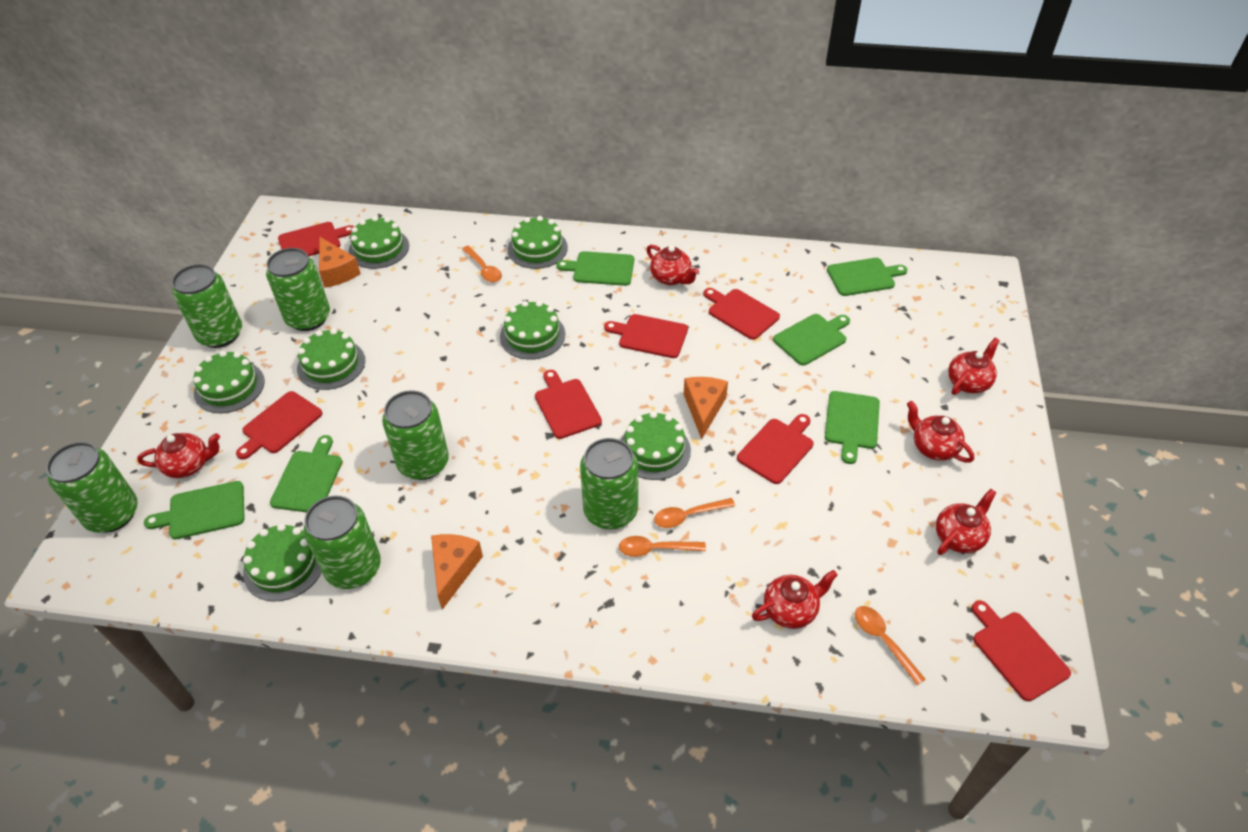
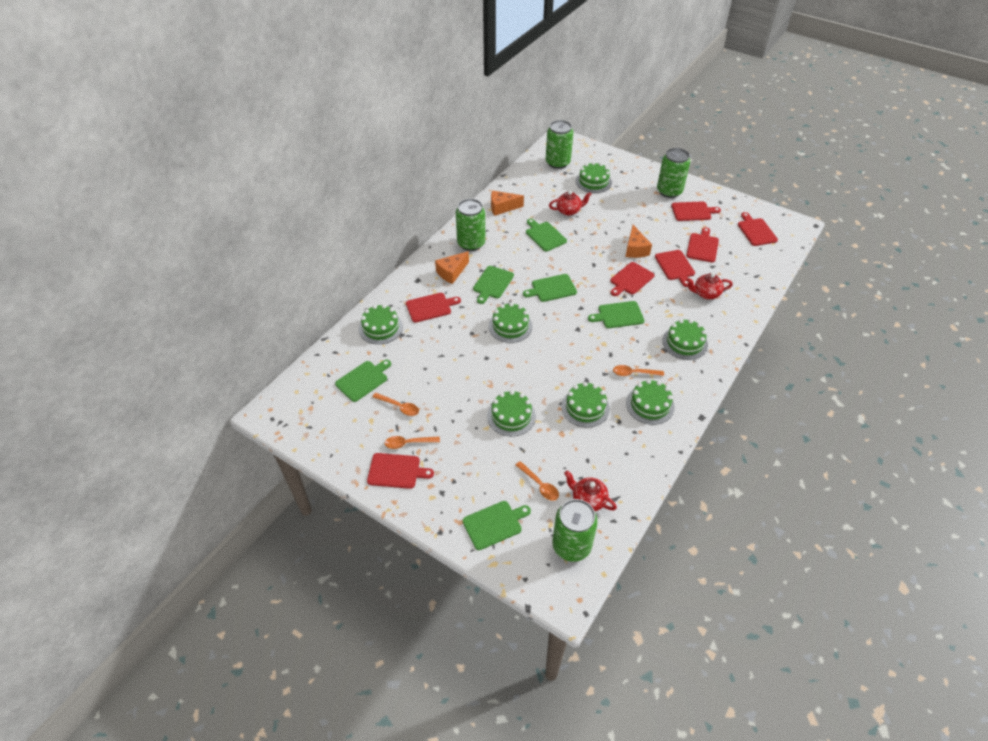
green can: [46,442,138,533] [172,264,242,348] [266,248,330,331] [303,496,381,589] [382,390,449,480] [580,438,638,529] = 6 -> [456,199,485,251] [546,120,574,169] [552,499,598,562] [657,148,690,198] = 4
red teapot: [137,433,220,478] [646,245,699,285] [752,570,838,629] [907,401,974,463] [936,489,997,555] [948,338,1000,395] = 6 -> [549,191,592,216] [564,471,617,511] [686,273,733,299] = 3

